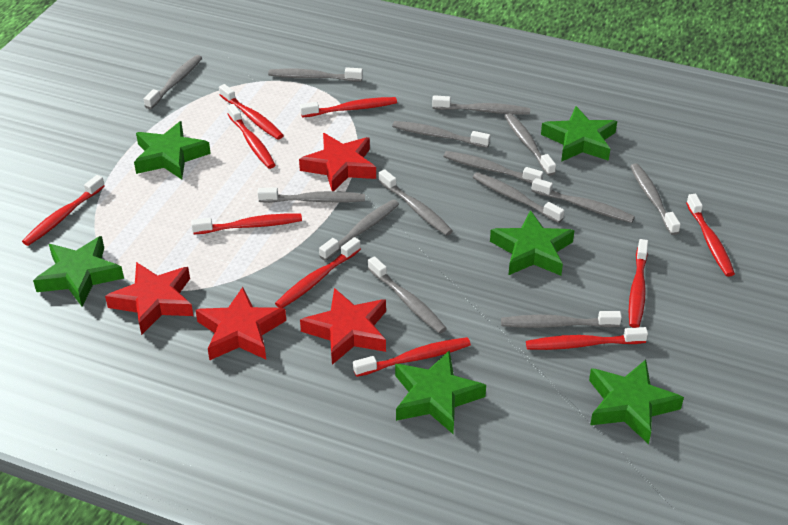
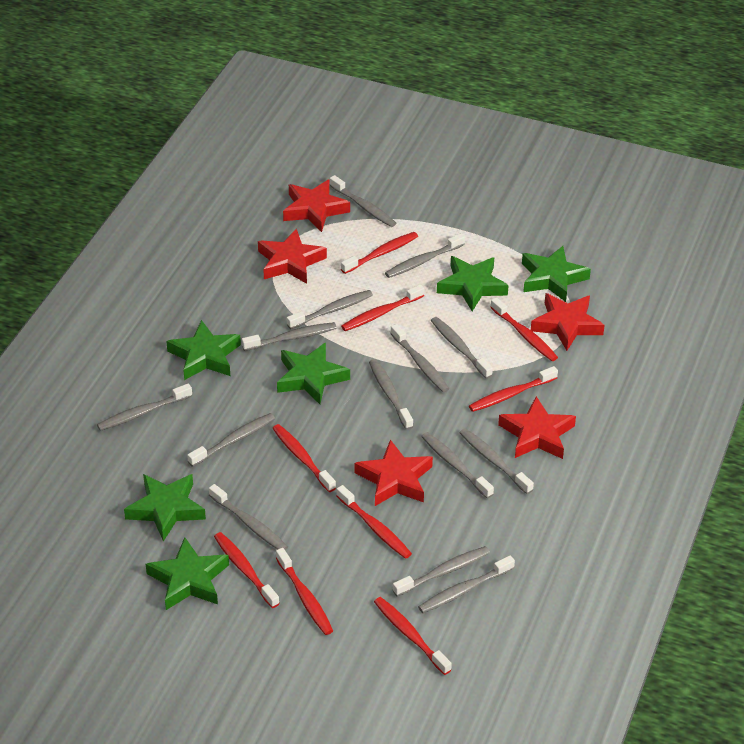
red star: [105,262,193,335] [196,287,286,361] [299,133,376,191] [300,288,386,365] = 4 -> [258,229,327,284] [283,179,350,232] [355,440,433,506] [498,396,576,459] [531,293,605,351] = 5
red toothbrush: [22,175,105,246] [191,214,302,234] [219,84,284,140] [227,104,275,169] [275,237,361,308] [300,97,397,118] [353,337,471,377] [526,327,648,350] [629,239,648,328] [686,194,735,277] = 10 -> [214,532,280,608] [272,424,336,492] [276,548,333,635] [336,485,412,559] [341,232,418,274] [341,284,424,331] [374,597,452,675] [469,366,558,412] [490,297,558,361] = 9

